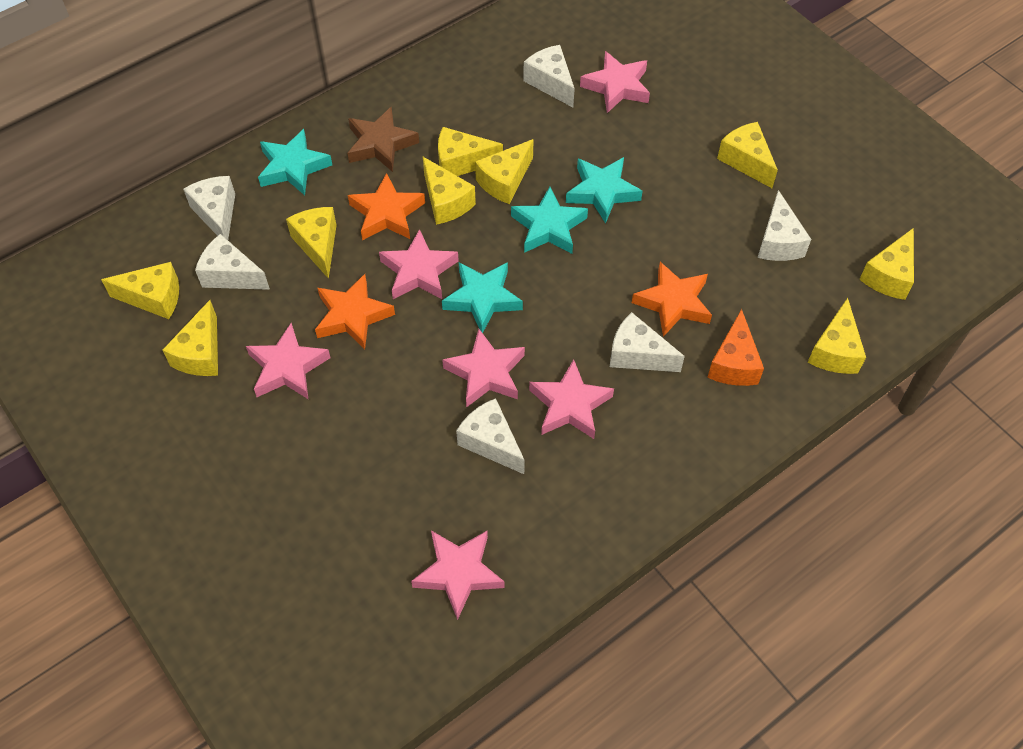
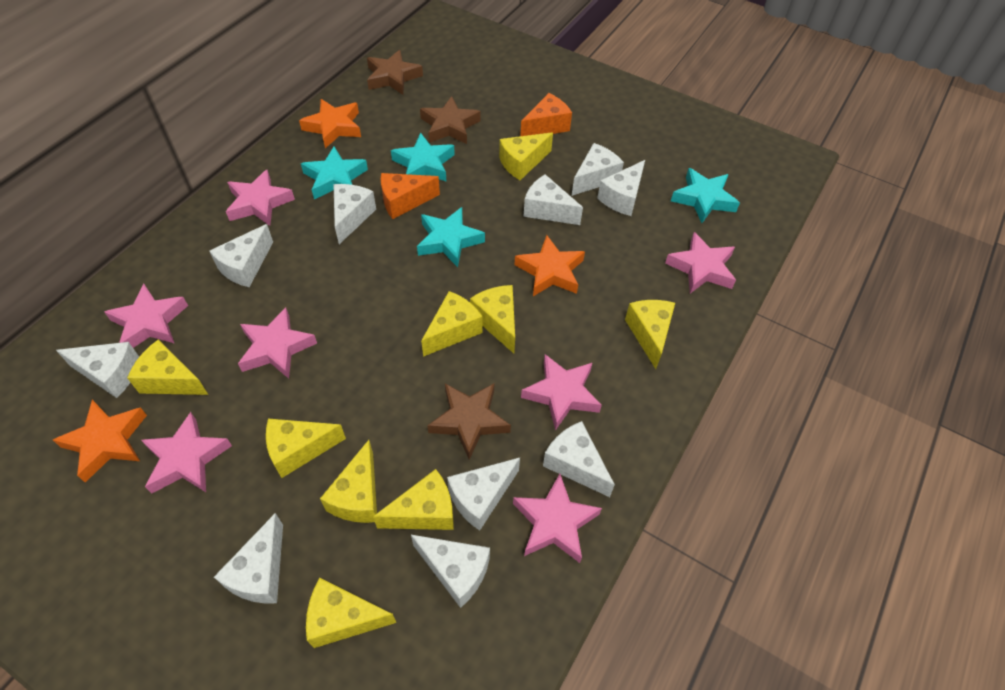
brown star: [347,107,419,172] = 1 -> [367,50,423,95] [420,96,481,144] [427,384,511,460] = 3
orange cheese: [707,309,764,386] = 1 -> [381,173,440,219] [520,93,572,136] = 2
pink star: [246,323,331,399] [379,229,459,299] [411,530,504,620] [442,329,525,408] [529,359,614,439] [580,51,650,113] = 6 -> [104,284,188,348] [141,412,232,493] [226,170,295,226] [238,308,317,379] [513,474,602,563] [521,354,602,431] [665,232,736,293] = 7
white cheese: [183,176,235,240] [195,234,270,290] [456,398,525,474] [523,45,575,107] [610,312,685,372] [757,190,811,261] = 6 -> [56,342,139,398] [209,224,273,287] [214,513,283,603] [334,184,376,244] [411,535,490,608] [447,458,520,531] [524,174,583,225] [543,421,615,497] [572,143,624,196] [597,160,645,216] = 10

